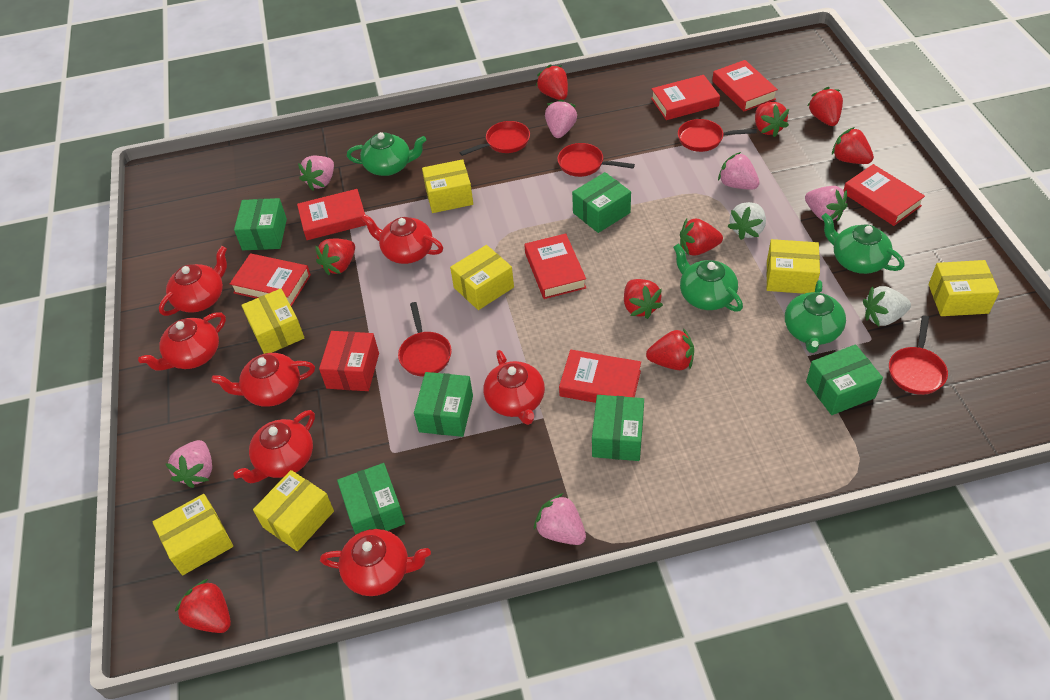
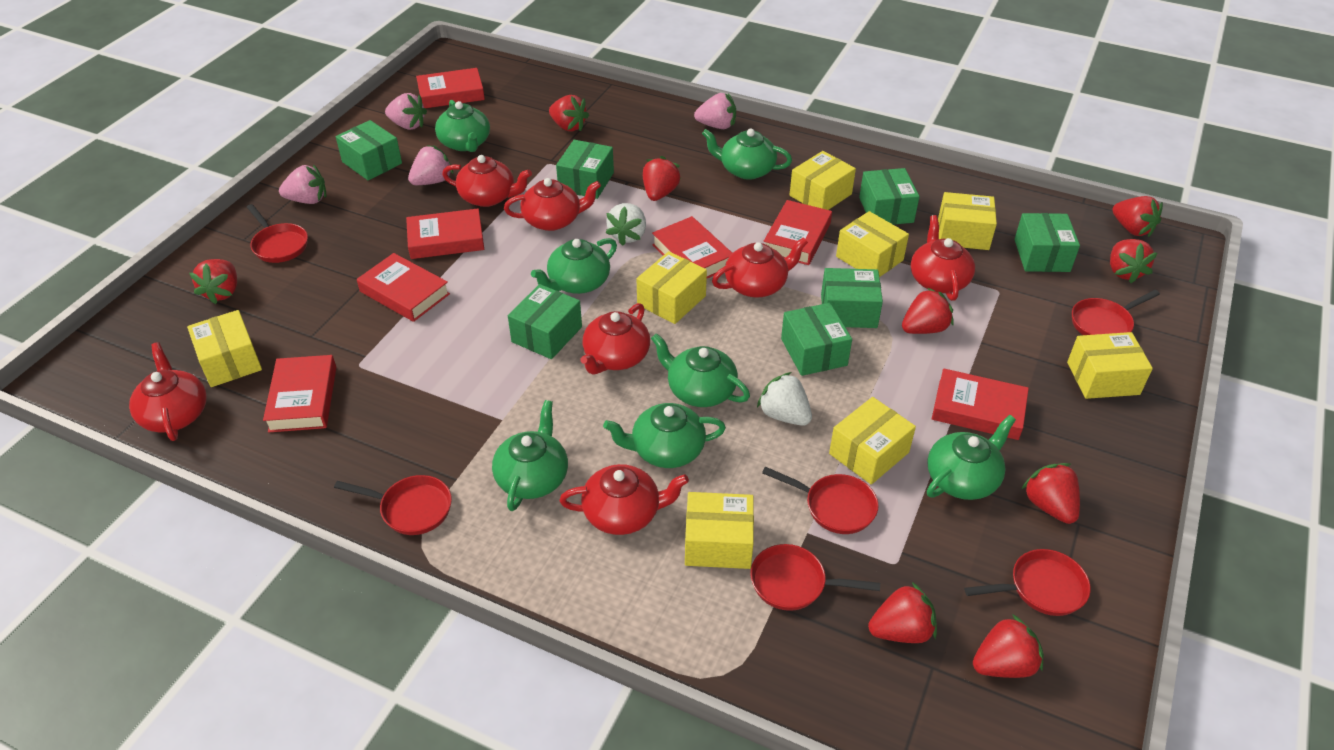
green box: [234,198,287,250] [337,463,405,535] [414,372,473,437] [572,172,631,233] [592,395,644,461] [806,344,883,415] = 6 -> [336,120,402,180] [508,284,582,359] [556,140,614,199] [781,303,852,376] [821,268,883,328] [859,168,920,225] [1014,213,1080,272] = 7
green teapot: [347,132,426,176] [673,243,743,312] [785,280,846,353] [821,213,905,274] = 4 -> [435,100,490,152] [492,400,568,511] [531,238,617,294] [603,403,726,468] [651,333,750,407] [702,129,792,180] [927,415,1016,500] = 7
pink strawberry: [165,440,212,488] [298,156,334,191] [534,493,586,545] [545,99,577,138] [718,152,760,190] [805,186,847,222] = 6 -> [279,164,326,204] [385,93,427,130] [408,145,453,185] [694,93,736,129] = 4
red box: [319,331,379,391] = 1 -> none = 0
red pan: [398,302,452,376] [459,121,530,156] [557,143,635,177] [678,119,757,152] [889,315,948,395] = 5 -> [247,204,308,263] [334,475,452,535] [750,544,880,611] [762,467,878,534] [964,549,1091,616] [1072,290,1160,335] = 6
yellow box: [153,494,233,575] [242,289,304,354] [253,470,334,551] [422,159,473,213] [450,245,514,310] [766,239,820,294] [929,260,999,316] = 7 -> [187,310,262,387] [637,251,707,324] [685,492,754,569] [790,151,856,210] [829,397,916,485] [836,211,909,277] [938,192,997,250] [1067,332,1153,399] = 8

